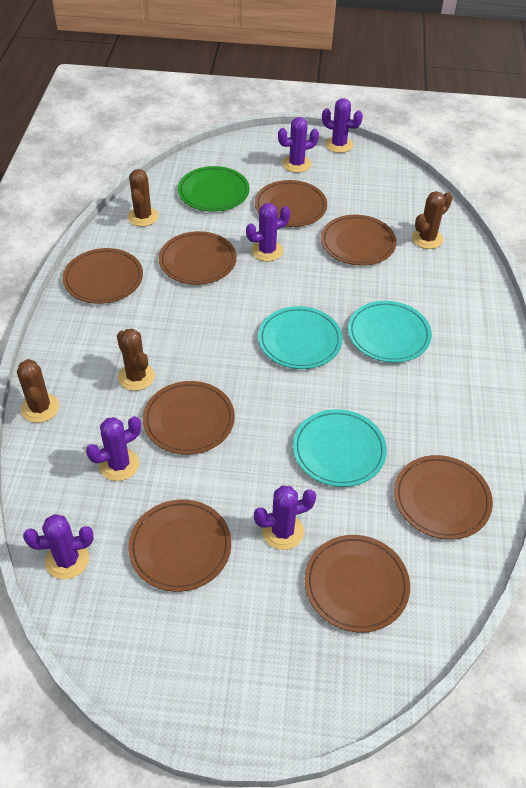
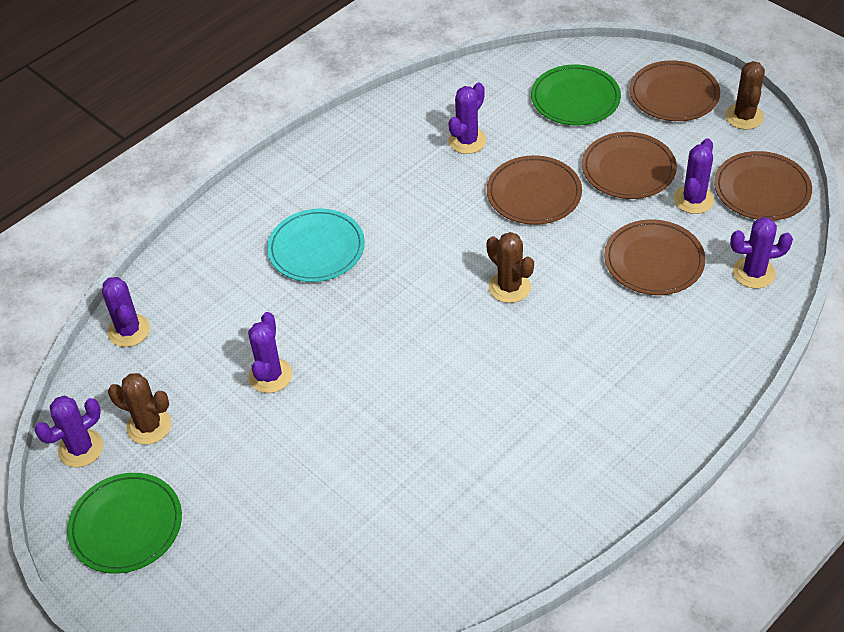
brown cactus: [17,359,59,423] [117,329,155,391] [128,169,159,227] [412,191,452,249] = 4 -> [108,373,172,445] [486,232,534,303] [725,61,765,130] = 3
brown plate: [63,248,143,304] [128,499,231,592] [143,381,235,455] [159,231,237,285] [255,180,327,227] [305,535,410,633] [321,215,397,266] [394,455,493,540] = 8 -> [487,155,582,225] [582,132,677,199] [604,219,706,295] [629,60,720,121] [714,151,812,221] = 5
green plate: [178,166,249,212] = 1 -> [67,473,182,574] [531,65,621,125] = 2
turquoise plate: [258,306,343,369] [293,409,387,487] [348,301,432,363] = 3 -> [267,209,365,282] = 1

